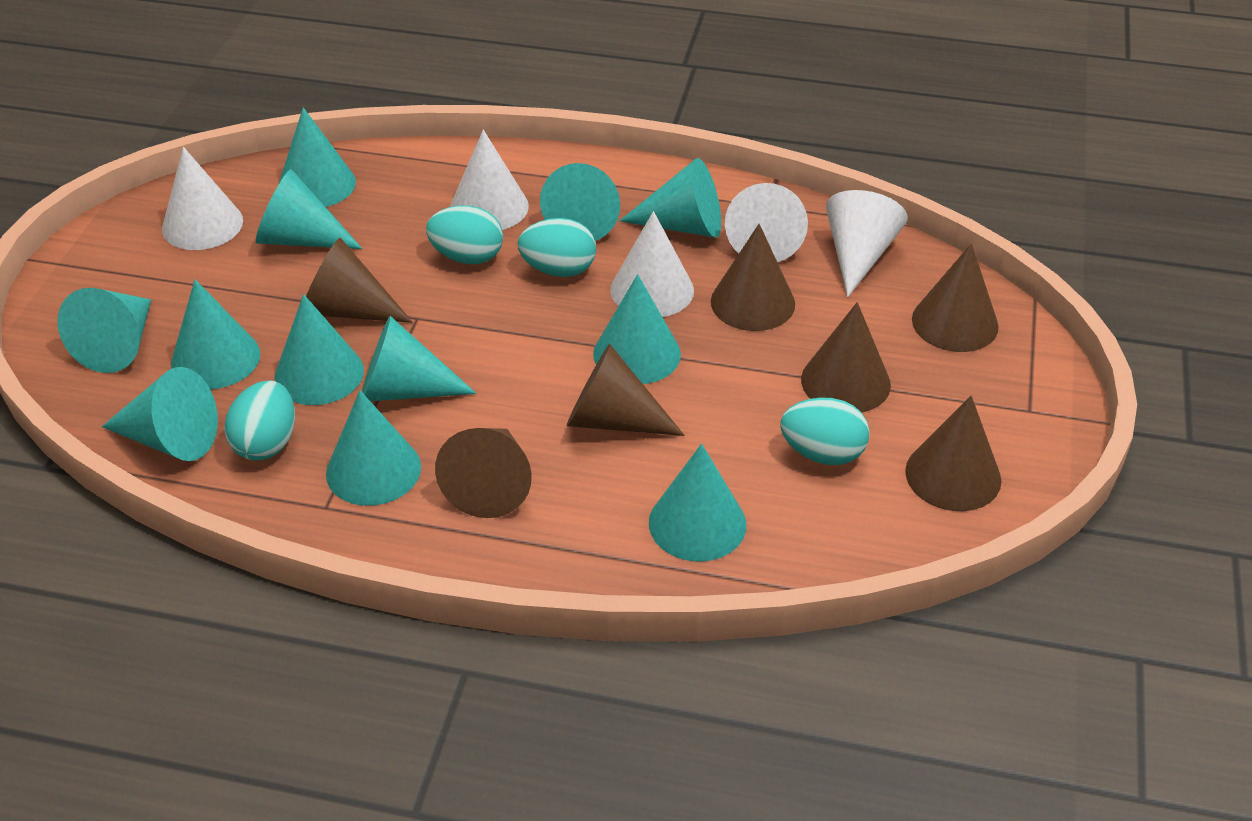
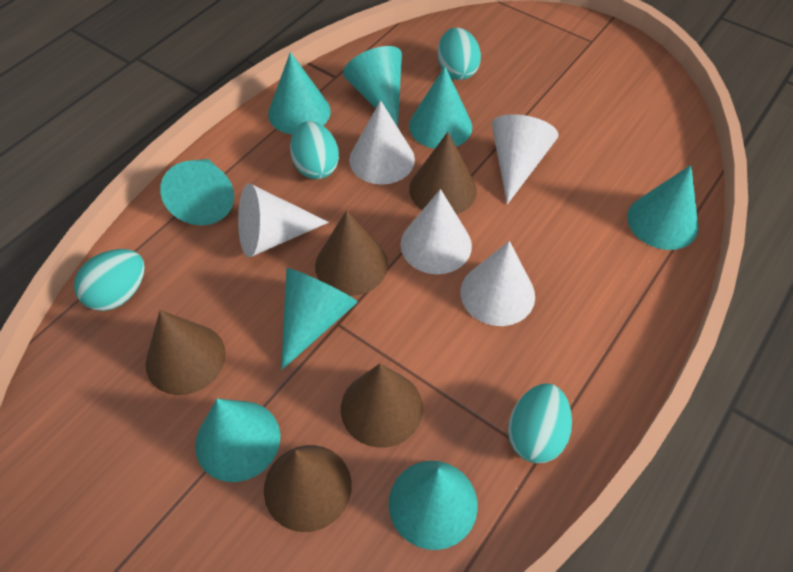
brown cone: [306,238,413,323] [435,428,532,518] [567,344,684,436] [711,224,795,331] [801,302,891,413] [905,396,1001,511] [912,244,999,352] = 7 -> [145,310,226,395] [264,445,352,532] [315,210,388,296] [341,364,423,448] [409,132,477,215] = 5
turquoise cone: [57,288,151,373] [102,367,218,461] [171,279,260,389] [256,169,363,249] [274,294,364,405] [278,107,356,207] [326,390,421,506] [362,316,477,401] [540,163,620,241] [593,274,681,384] [620,158,721,238] [649,444,746,562] = 12 -> [160,159,234,225] [195,399,280,482] [268,52,331,134] [281,268,358,370] [343,46,402,127] [389,461,478,550] [409,66,472,149] [627,165,698,250] = 8

